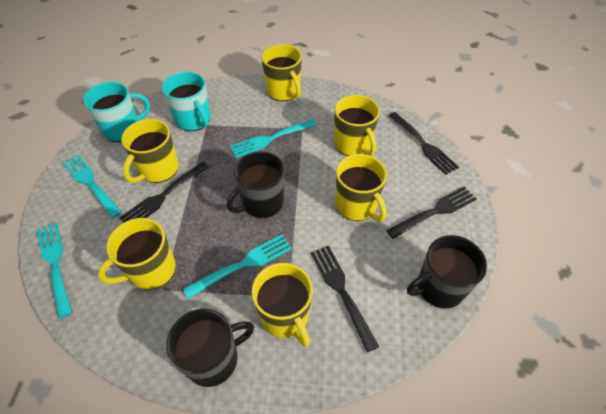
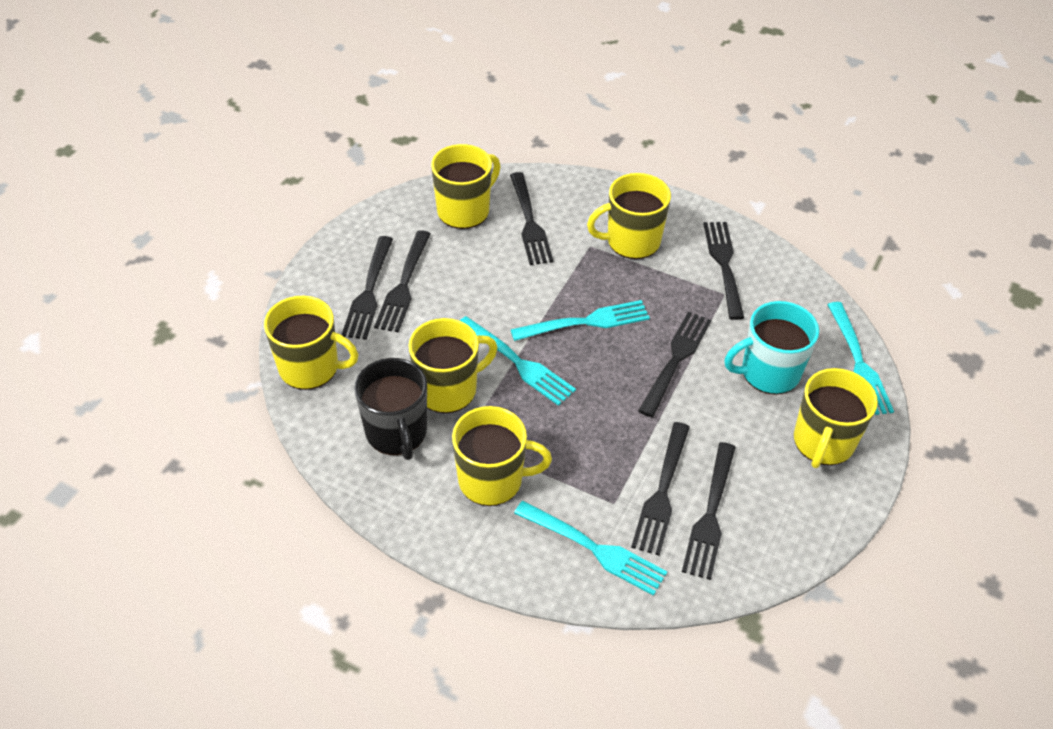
black fork: [120,162,209,222] [311,246,379,353] [386,186,477,239] [389,112,459,175] = 4 -> [342,236,393,340] [374,230,431,333] [510,172,553,265] [631,422,690,556] [638,311,712,417] [682,442,736,580] [703,222,744,320] = 7
black mug: [166,309,254,387] [227,151,285,218] [407,235,487,308] = 3 -> [354,358,427,460] = 1
turquoise mug: [83,82,150,142] [162,71,211,131] = 2 -> [724,301,819,395] = 1

